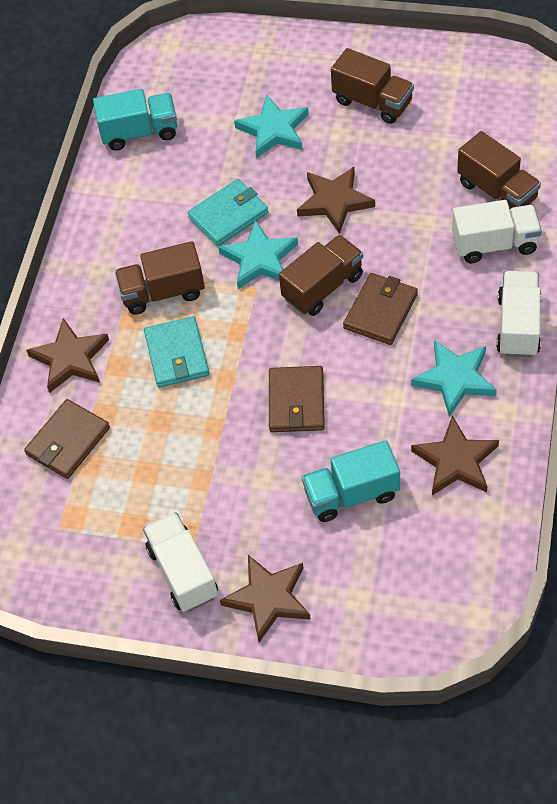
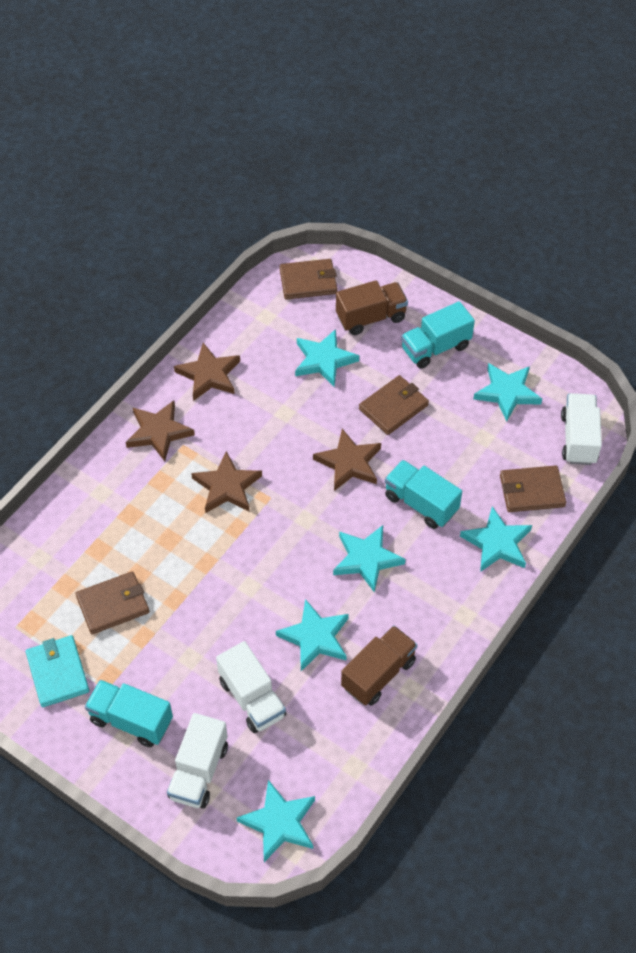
brown truck: [115,241,205,315] [279,235,363,316] [331,48,414,124] [457,131,541,209] = 4 -> [336,280,408,335] [341,625,417,705] = 2
brown wallet: [24,399,110,479] [269,366,325,432] [343,273,418,345] = 3 -> [75,571,149,634] [279,259,337,299] [359,375,429,435] [500,465,566,512] = 4
turquoise star: [218,219,298,289] [234,94,309,158] [411,340,497,417] = 3 -> [237,780,315,862] [276,599,349,671] [295,329,359,387] [333,525,405,592] [460,506,532,572] [473,363,542,422] = 6
turquoise truck: [93,89,177,151] [302,440,400,522] = 2 -> [85,680,173,747] [385,460,462,529] [401,301,475,369] = 3
turquoise wallet: [144,316,209,388] [188,179,268,246] = 2 -> [26,635,90,707] = 1

